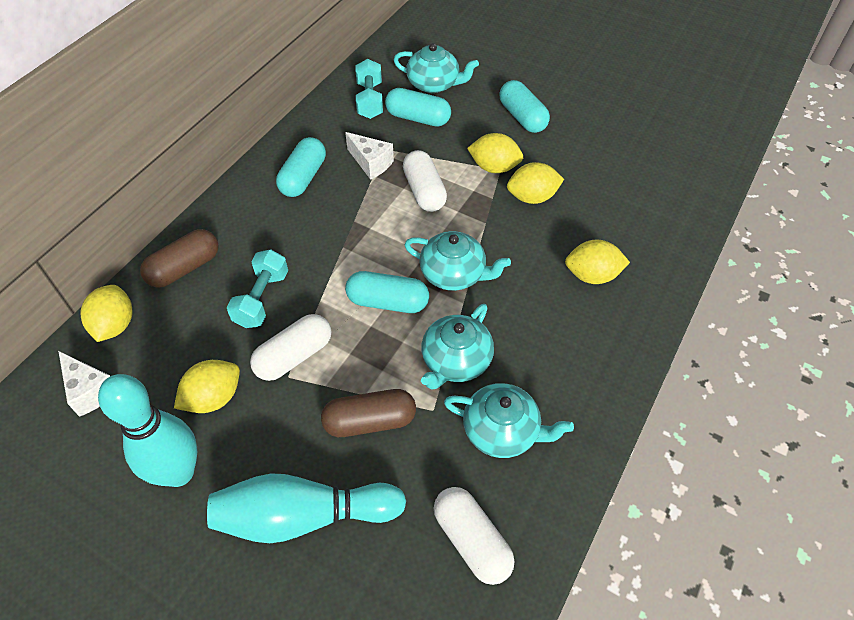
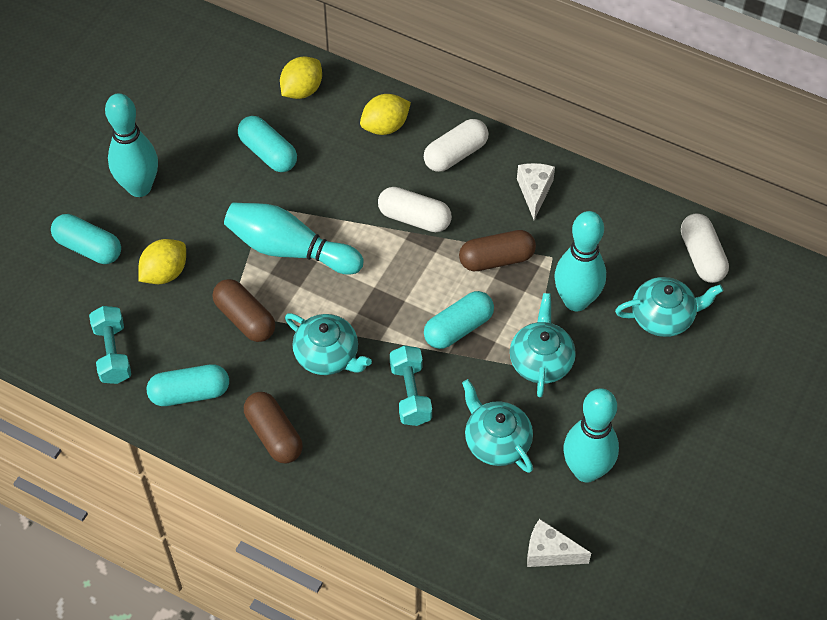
brown capsule: [140,229,219,288] [321,389,416,437] = 2 -> [212,279,275,342] [244,392,303,463] [459,230,536,271] = 3
turquoise bowling pin: [98,374,197,487] [207,474,406,543] = 2 -> [105,93,158,197] [224,203,364,275] [554,211,606,311] [563,388,619,483] = 4
yellow lemon: [80,285,132,342] [174,360,240,413] [467,133,523,173] [507,162,564,204] [565,239,630,284] = 5 -> [138,239,186,284] [280,57,322,99] [360,94,411,135] = 3

